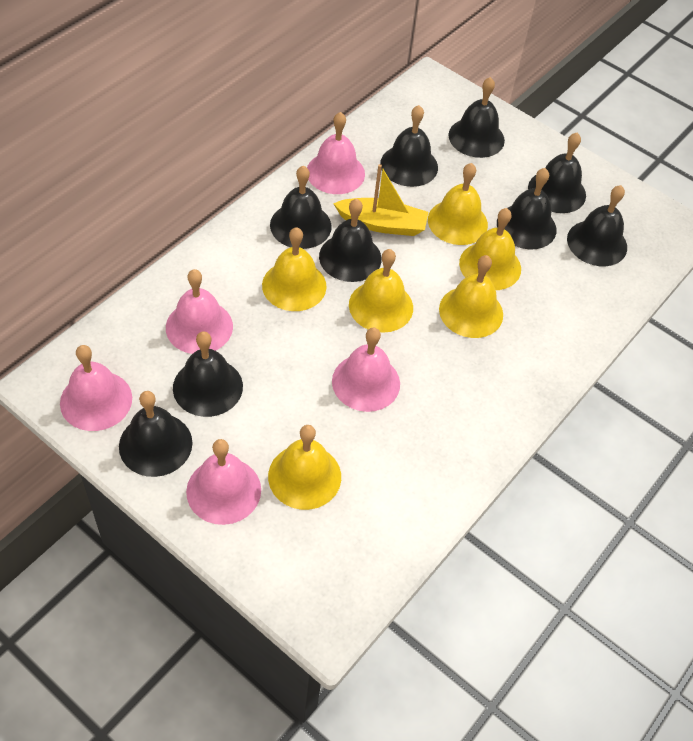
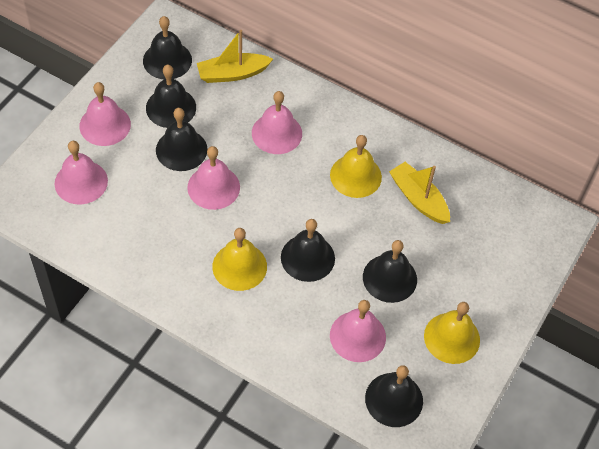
black bell: [119,391,193,477] [173,331,243,417] [270,166,332,249] [319,199,382,282] [380,105,438,187] [448,77,505,158] [497,168,556,250] [528,133,586,213] [567,185,627,266] = 9 -> [143,16,192,79] [146,65,196,128] [156,108,207,171] [281,219,335,282] [363,240,417,303] [365,365,423,427] = 6
yellow bell: [262,227,326,311] [268,425,341,510] [349,249,413,333] [428,163,488,245] [439,255,503,338] [459,208,521,290] = 6 -> [212,228,267,291] [330,135,382,198] [424,302,480,364] = 3
yellow boat: [333,164,428,236] = 1 -> [197,30,273,83] [389,162,450,224] = 2

